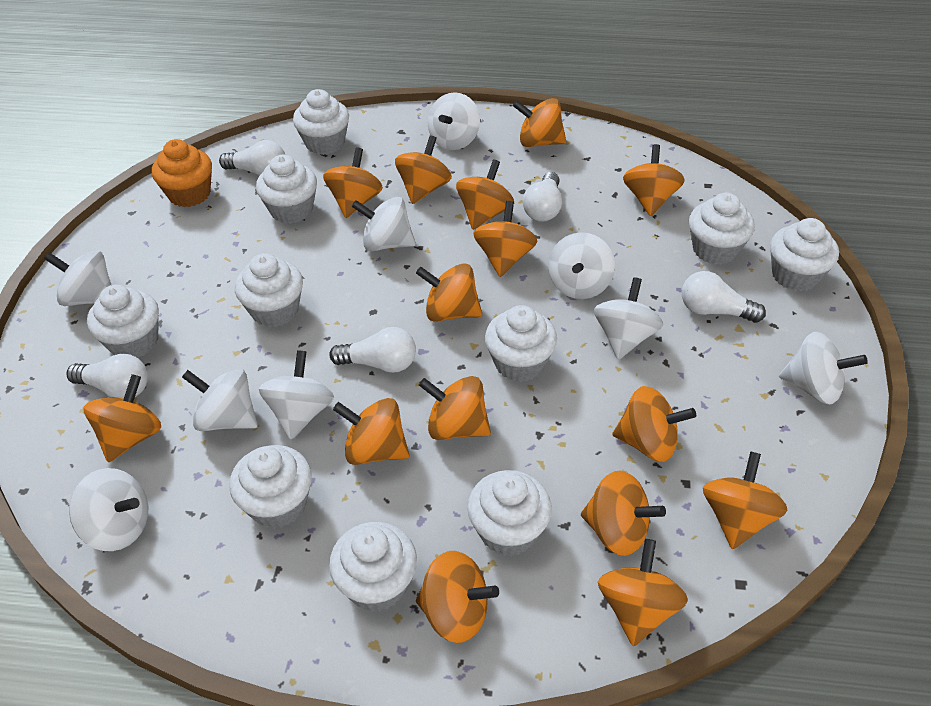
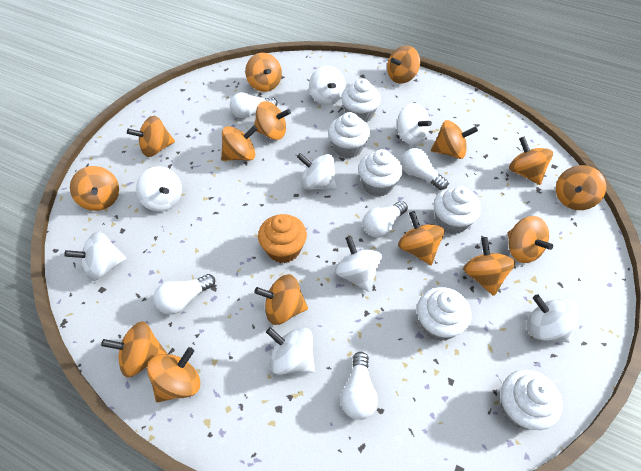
white cupcake: [87,285,159,358] [229,445,312,528] [235,253,303,327] [256,155,317,224] [293,89,349,155] [329,522,417,612] [467,470,552,556] [485,305,557,382] [689,193,755,265] [770,218,839,292] = 10 -> [328,112,370,158] [341,78,381,122] [358,149,403,197] [417,287,471,341] [434,186,481,234] [501,370,563,430] = 6
white spinning top: [44,251,111,306] [69,468,149,551] [182,369,258,431] [259,350,334,439] [352,197,416,251] [427,92,480,150] [548,232,615,299] [594,277,663,360] [779,332,868,405] = 9 -> [64,231,127,281] [136,166,182,212] [266,327,315,375] [297,153,337,190] [309,66,346,106] [335,236,382,292] [397,103,432,145] [527,294,580,343] = 8

